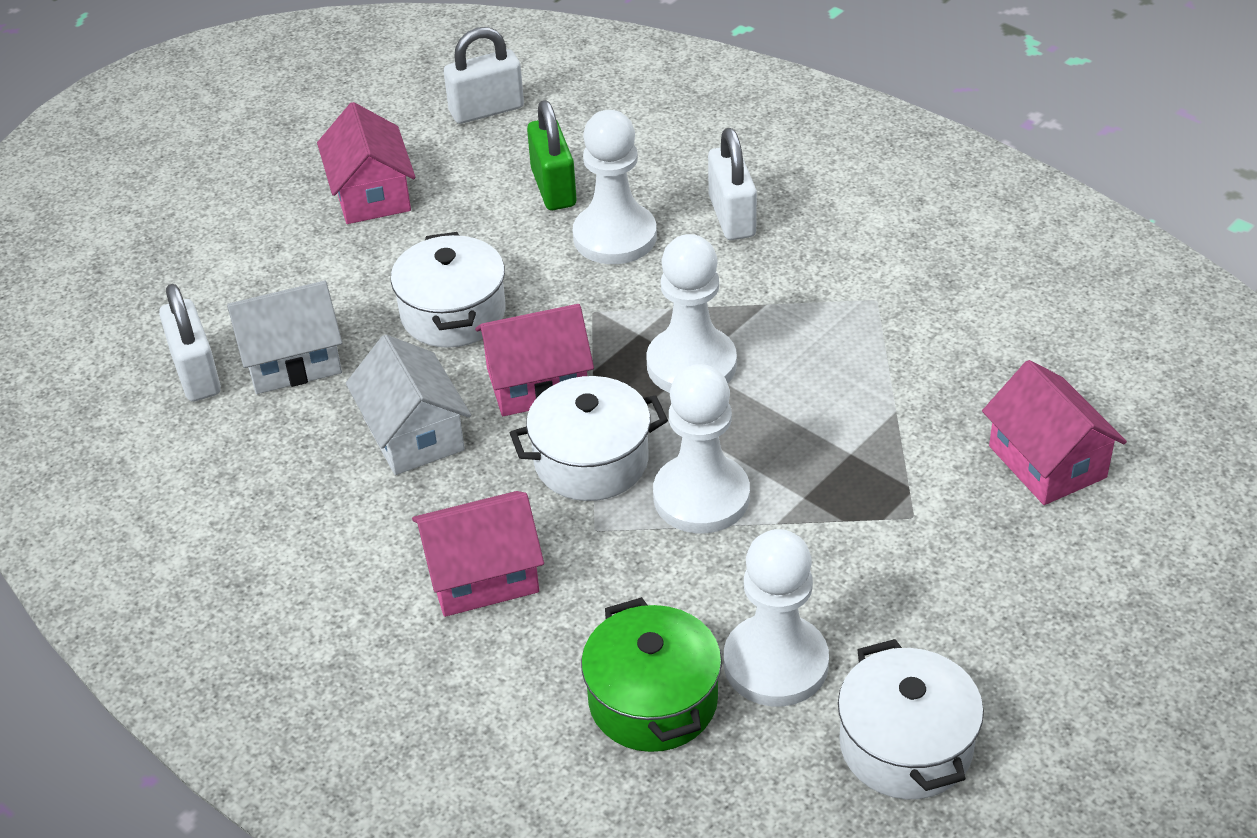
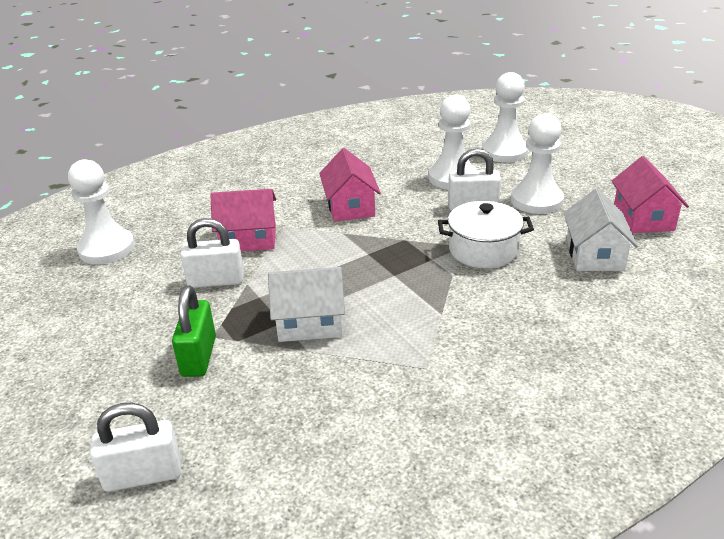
green pot: [581,597,722,752] = 1 -> none = 0
pink house: [317,102,415,224] [412,491,544,617] [475,304,594,416] [982,360,1127,505] = 4 -> [210,189,276,251] [319,148,381,222] [612,156,689,233] = 3
white pot: [391,232,506,348] [510,376,668,501] [838,639,984,799] = 3 -> [438,201,534,268] = 1

